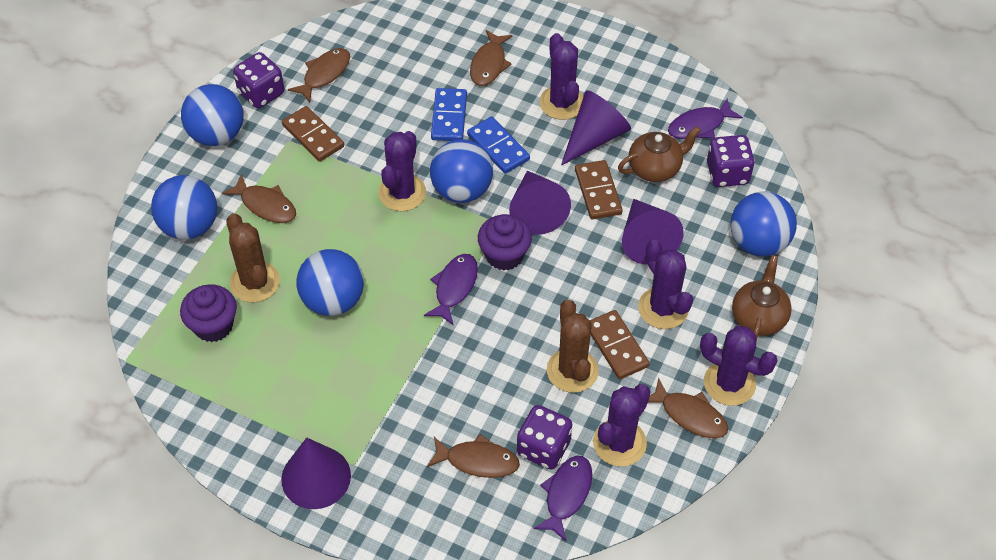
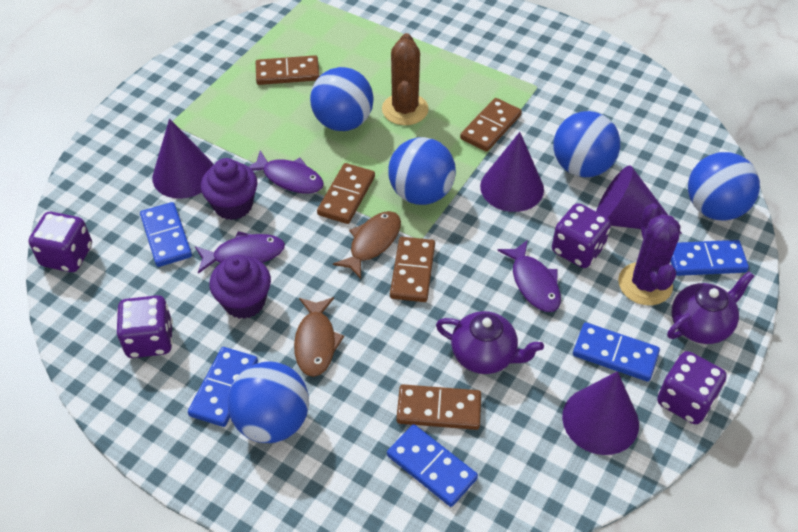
blue domino: [431,88,467,141] [467,117,530,174] = 2 -> [140,202,192,267] [188,347,258,427] [387,424,478,507] [573,322,660,382] [671,240,749,276] = 5
brown cactus: [226,213,280,303] [547,300,599,393] = 2 -> [382,33,429,125] = 1
brown domino: [282,106,344,162] [575,160,623,220] [589,310,650,379] = 3 -> [256,55,320,85] [317,163,375,224] [390,237,435,302] [396,384,481,430] [460,98,522,152] = 5
brown fish: [222,174,296,223] [288,48,350,103] [427,434,520,478] [470,30,513,86] [648,378,728,438] = 5 -> [294,297,344,377] [333,211,401,279] = 2
brown teapot: [618,126,701,182] [732,255,792,342] = 2 -> none = 0
purple cactus: [378,131,426,211] [539,33,584,120] [593,384,651,466] [638,240,693,329] [700,326,778,406] = 5 -> [618,203,680,305] = 1
purple dice: [233,52,284,108] [517,405,572,470] [707,135,755,187] = 3 -> [29,212,92,272] [117,295,173,358] [552,203,611,268] [657,351,727,424] = 4
purple teapot: none = 0 -> [436,311,544,374] [667,271,754,344] = 2

